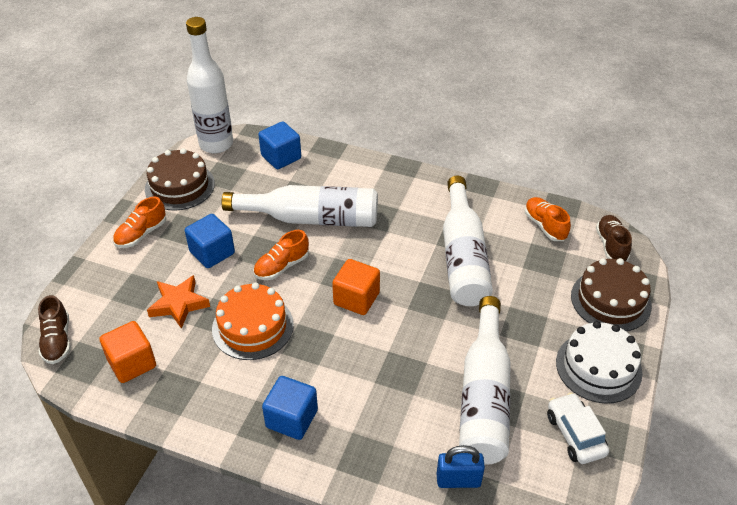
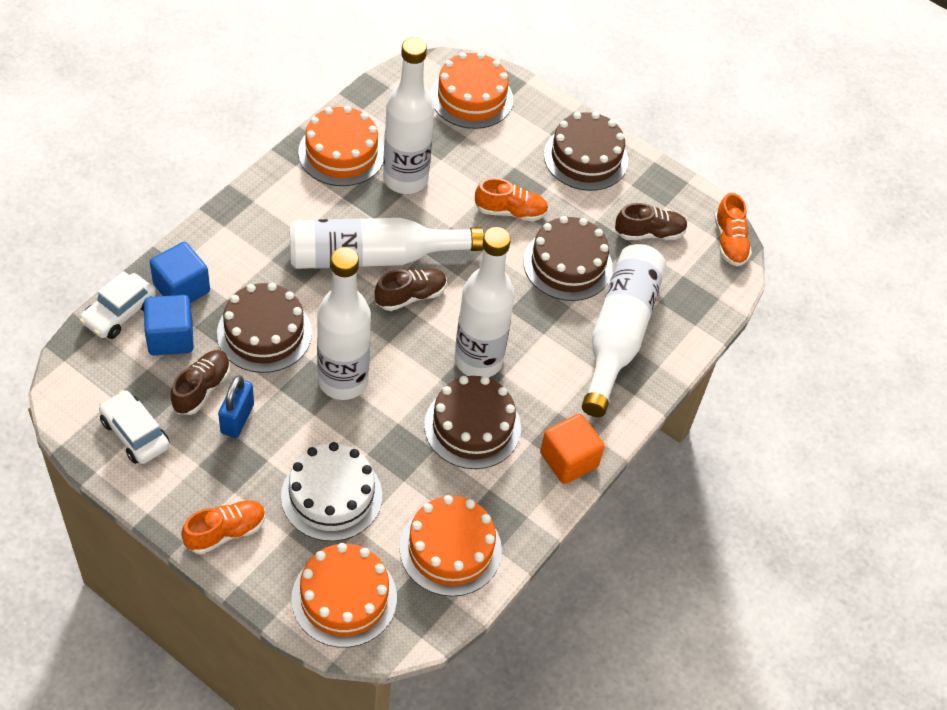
blue cube: [185,214,235,268] [258,121,301,169] [262,376,318,440] = 3 -> [144,295,194,355] [150,242,210,303] = 2
brown cake: [145,148,215,211] [571,258,652,331] = 2 -> [217,283,312,373] [424,376,521,469] [524,216,613,301] [544,112,628,191] = 4
brown shoe: [38,295,70,364] [596,215,632,262] = 2 -> [171,350,231,415] [374,268,447,311] [615,203,688,240] = 3
orange cake: [212,283,294,360] = 1 -> [291,543,397,648] [298,106,384,186] [399,495,502,597] [431,52,513,129] = 4
orange cube: [100,321,156,383] [332,259,380,315] = 2 -> [540,414,605,484] = 1
orange star: [147,275,210,329] = 1 -> none = 0
white bottle: [186,17,233,154] [222,185,378,227] [443,176,493,306] [459,296,511,465] = 4 -> [289,218,484,269] [317,247,371,400] [383,37,434,194] [454,227,515,378] [582,244,666,417] = 5
white car: [547,392,609,464] = 1 -> [79,271,156,339] [99,390,169,464] = 2

